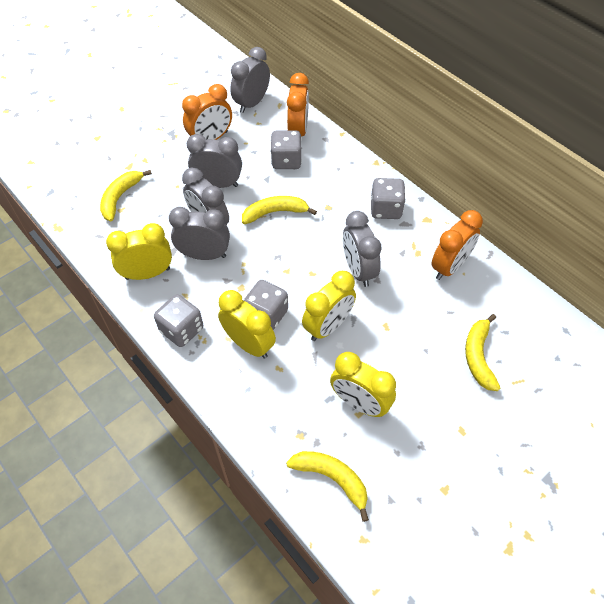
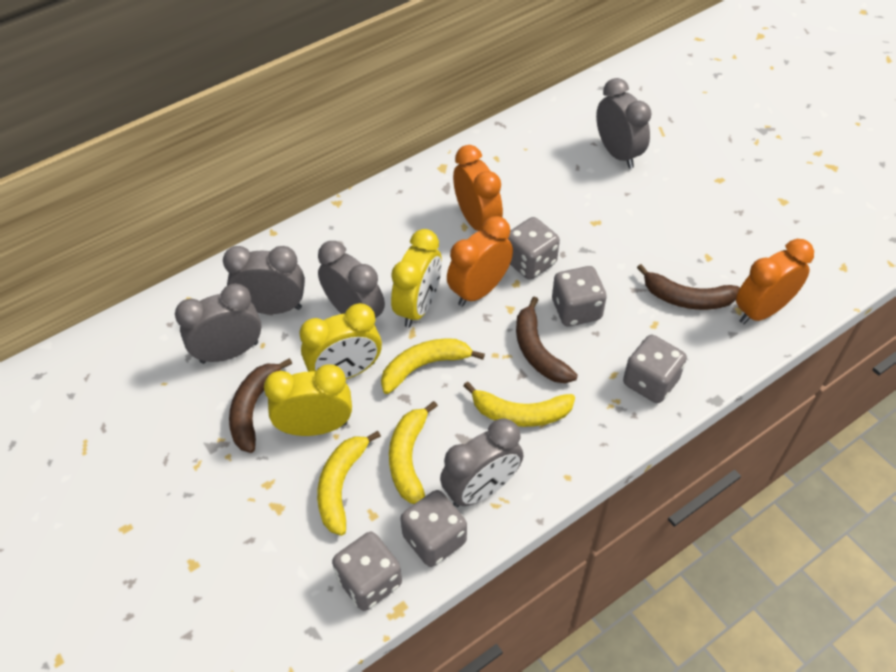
brown banana: none = 0 -> [229,358,292,453] [516,297,578,383] [637,264,740,310] = 3
grey dice: [154,294,203,347] [244,280,288,330] [270,130,302,169] [371,178,406,219] = 4 -> [332,532,402,611] [400,490,467,567] [507,217,560,280] [552,266,607,327] [623,335,687,403] = 5
yellow clock: [106,223,172,280] [218,290,276,359] [302,271,356,341] [330,352,396,417] = 4 -> [264,365,352,436] [299,303,382,379] [391,229,442,328] = 3

